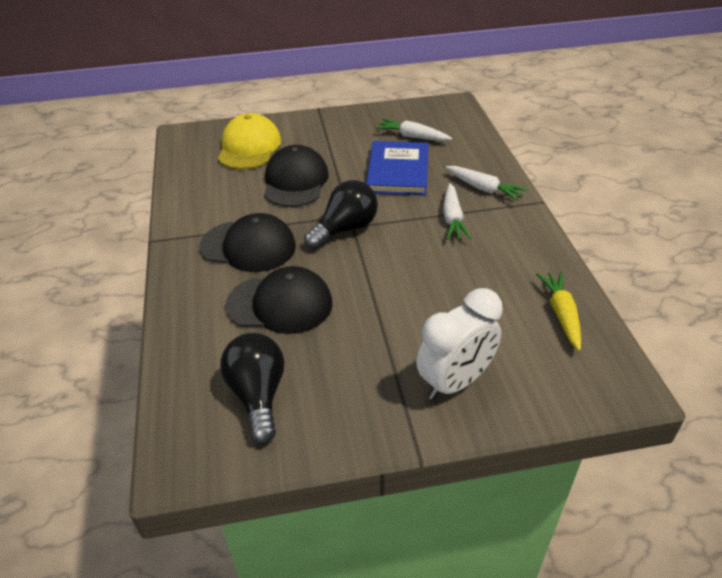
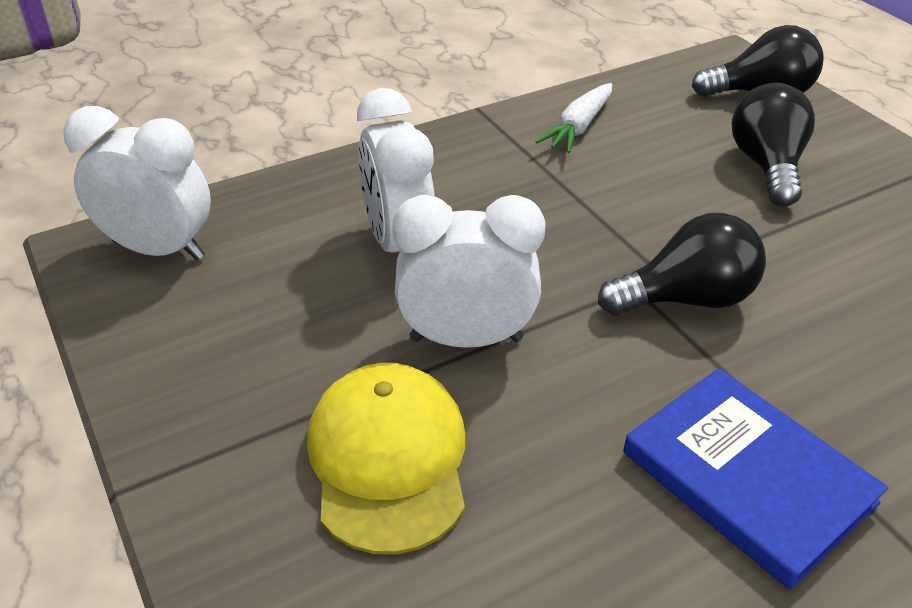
black cap: [200,213,296,272] [226,266,332,334] [264,145,329,207] = 3 -> none = 0
black light bulb: [220,333,285,444] [304,180,378,249] = 2 -> [598,213,766,316] [692,25,824,97] [732,83,815,207] = 3
white carrot: [376,119,452,141] [443,183,472,240] [446,166,527,201] = 3 -> [535,83,612,153] = 1
white clock: [416,288,503,400] = 1 -> [63,106,211,260] [357,88,435,253] [392,195,546,348] = 3
yellow carrot: [536,272,581,351] = 1 -> none = 0

